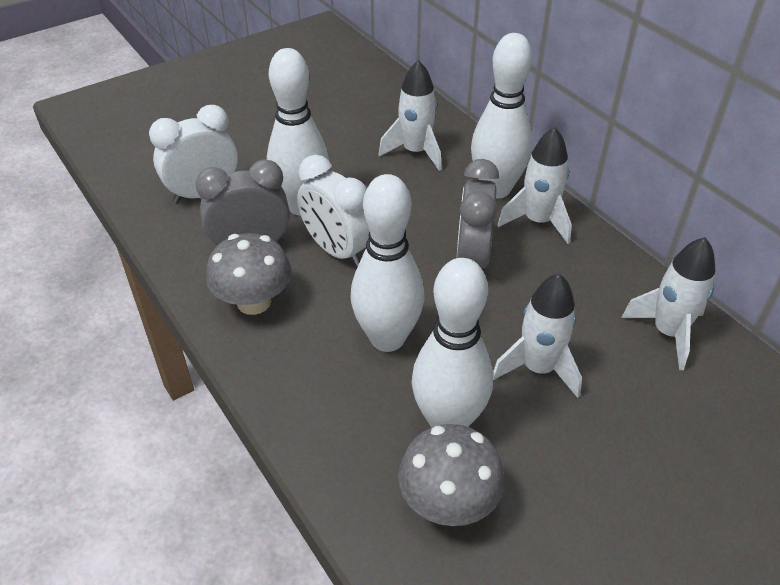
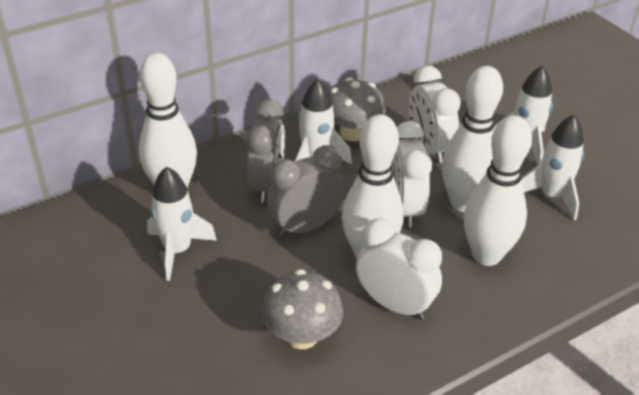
white clock: [149,105,238,203] [297,155,370,266] = 2 -> [356,218,442,320] [392,121,432,228] [409,66,461,163] = 3

